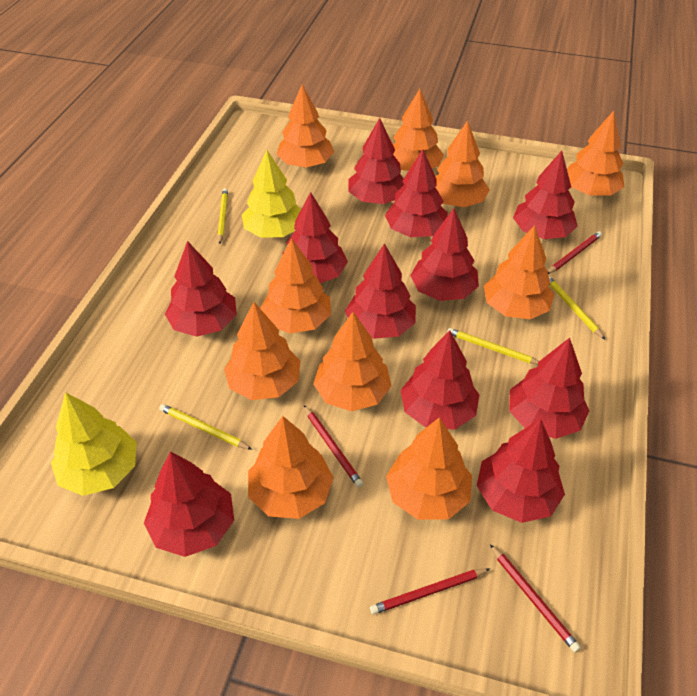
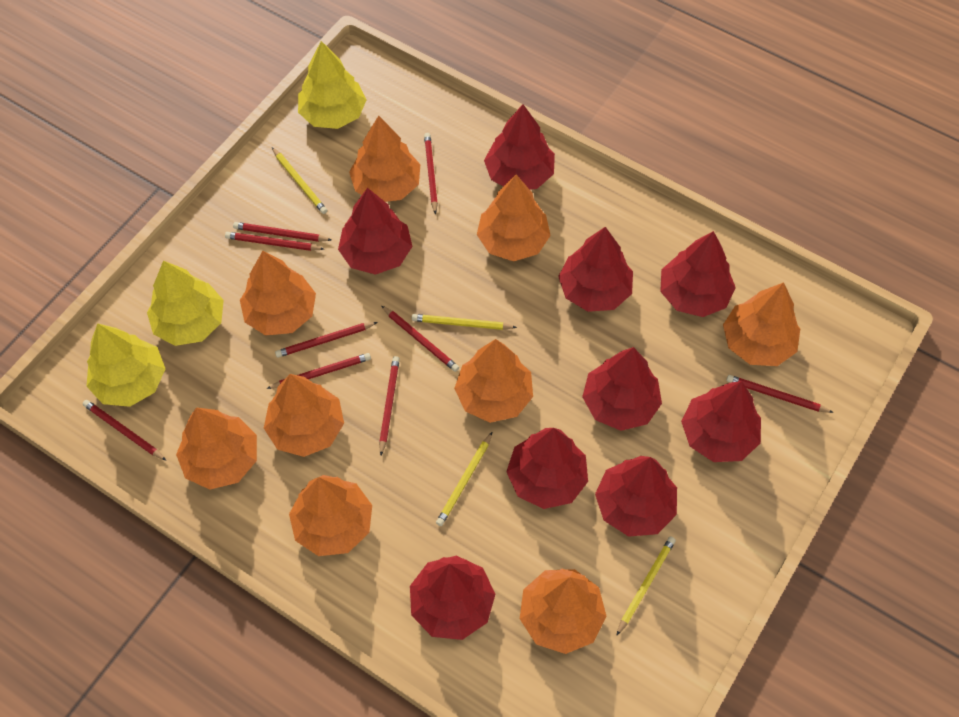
orange tree: [224,302,300,400] [248,416,334,519] [260,238,331,333] [277,84,334,168] [314,312,391,411] [386,418,472,520] [393,89,444,171] [435,120,490,207] [484,225,554,319] [567,111,624,195] = 10 -> [176,407,257,489] [240,251,316,336] [264,374,344,457] [289,475,372,556] [349,116,421,202] [454,339,533,423] [477,175,551,261] [520,569,606,654] [723,282,800,366] = 9
red pencil: [304,405,363,488] [370,568,490,615] [490,544,581,653] [548,231,602,274] = 4 -> [83,400,167,461] [225,232,324,251] [233,222,331,242] [266,353,371,389] [275,322,378,358] [379,356,400,455] [382,306,459,372] [424,133,438,214] [726,375,834,413] = 9
red tree: [144,451,234,557] [165,241,237,337] [282,192,348,283] [345,243,416,339] [348,118,404,204] [385,149,448,237] [400,330,480,430] [410,208,479,301] [477,419,565,523] [509,338,590,439] [513,151,578,239] = 11 -> [338,188,413,275] [410,556,495,640] [484,104,555,190] [506,428,588,509] [558,227,633,312] [582,347,662,431] [595,456,677,537] [660,231,736,317] [681,381,761,462] = 9
yellow tree: [51,392,137,496] [242,150,301,238] = 2 -> [86,323,165,407] [147,261,224,346] [298,41,367,129] = 3

